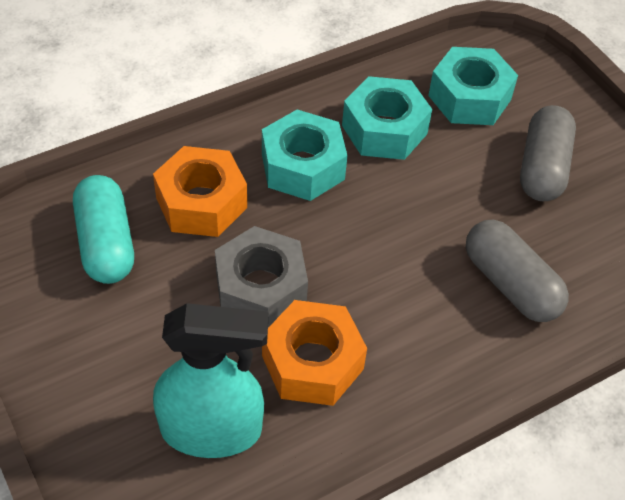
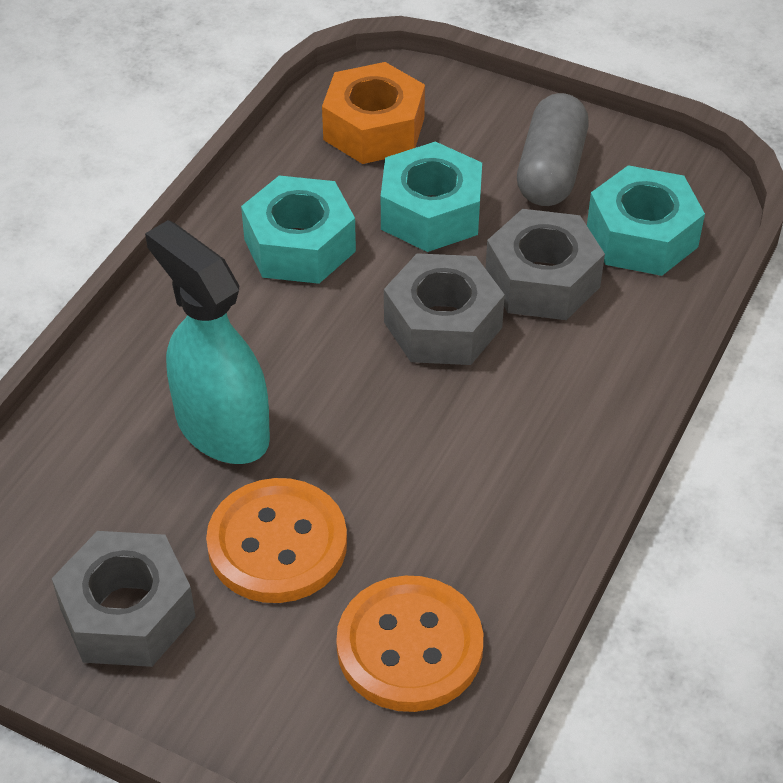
grey capsule: [466,219,569,322] [520,105,576,201] = 2 -> [517,93,588,206] = 1
grey nut: [215,226,308,328] = 1 -> [52,531,196,667] [384,253,505,365] [486,209,605,320] = 3
orange button: none = 0 -> [206,478,347,603] [336,576,483,712] = 2
orange nut: [153,146,247,237] [262,300,367,406] = 2 -> [322,62,425,164] = 1
turquoise capsule: [73,175,134,284] = 1 -> none = 0

